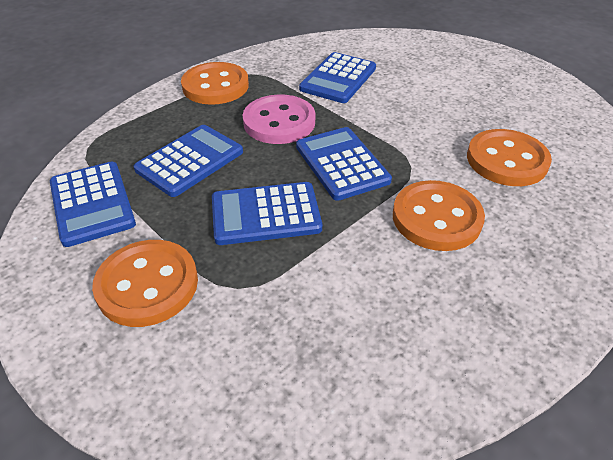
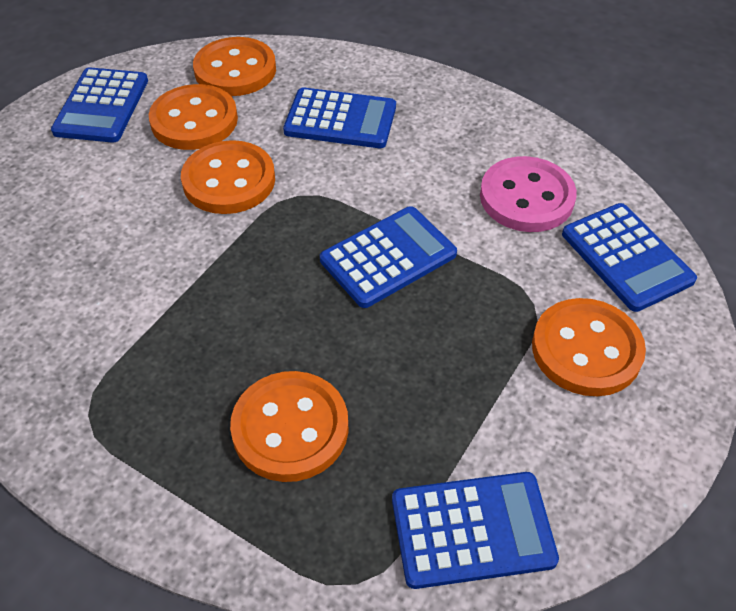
orange button: [92,240,198,327] [181,62,249,105] [393,180,485,251] [467,129,552,186] = 4 -> [149,84,238,150] [181,140,275,214] [193,37,276,96] [230,371,349,482] [532,298,646,396] = 5

